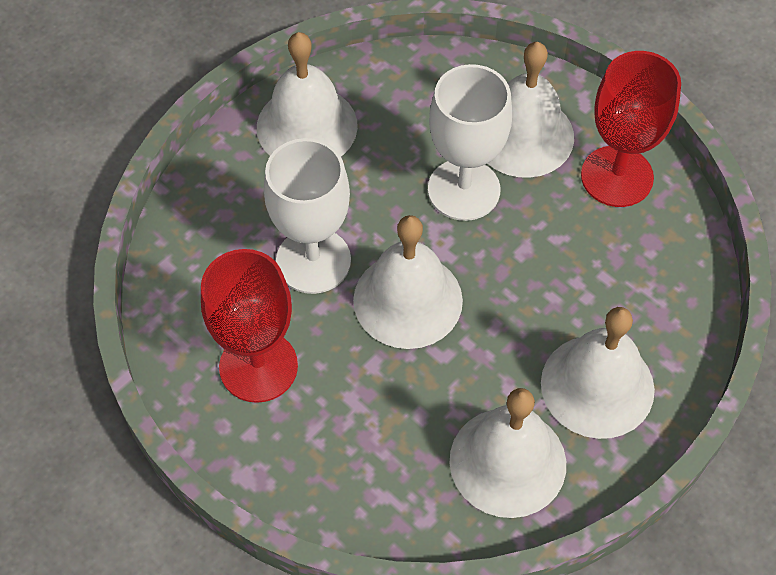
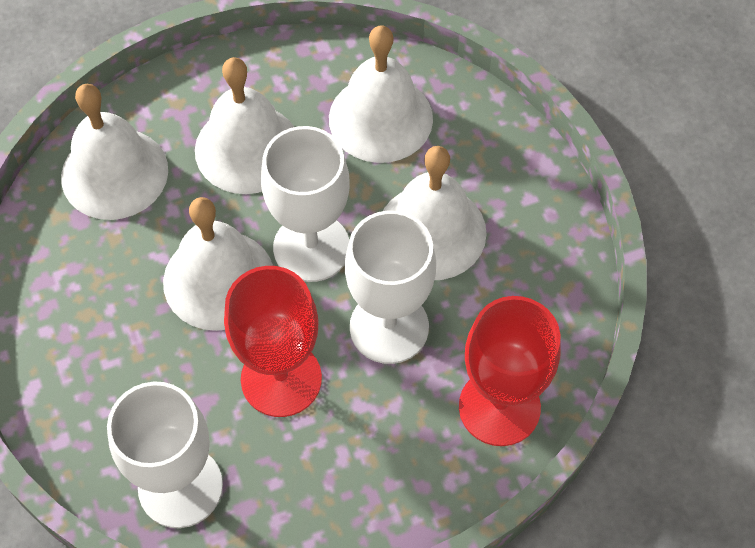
white goblet: [264,138,351,294] [428,64,512,221] = 2 -> [107,382,223,528] [261,126,350,282] [345,210,436,364] = 3

